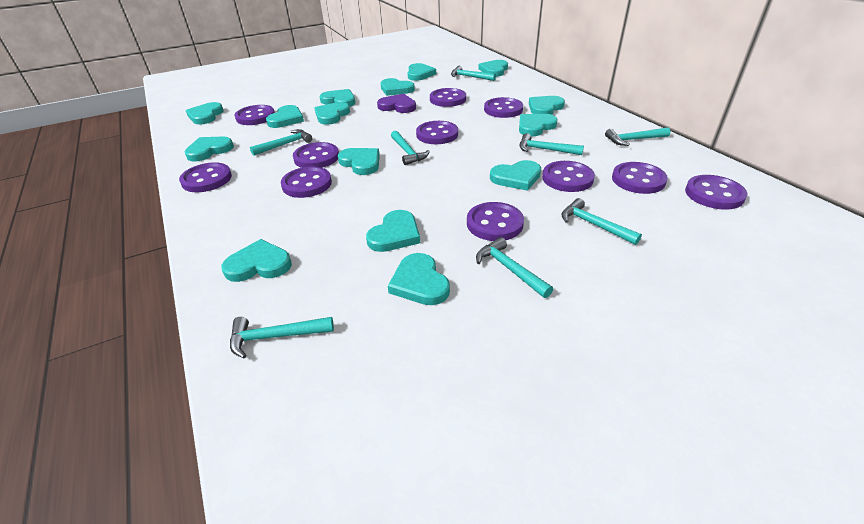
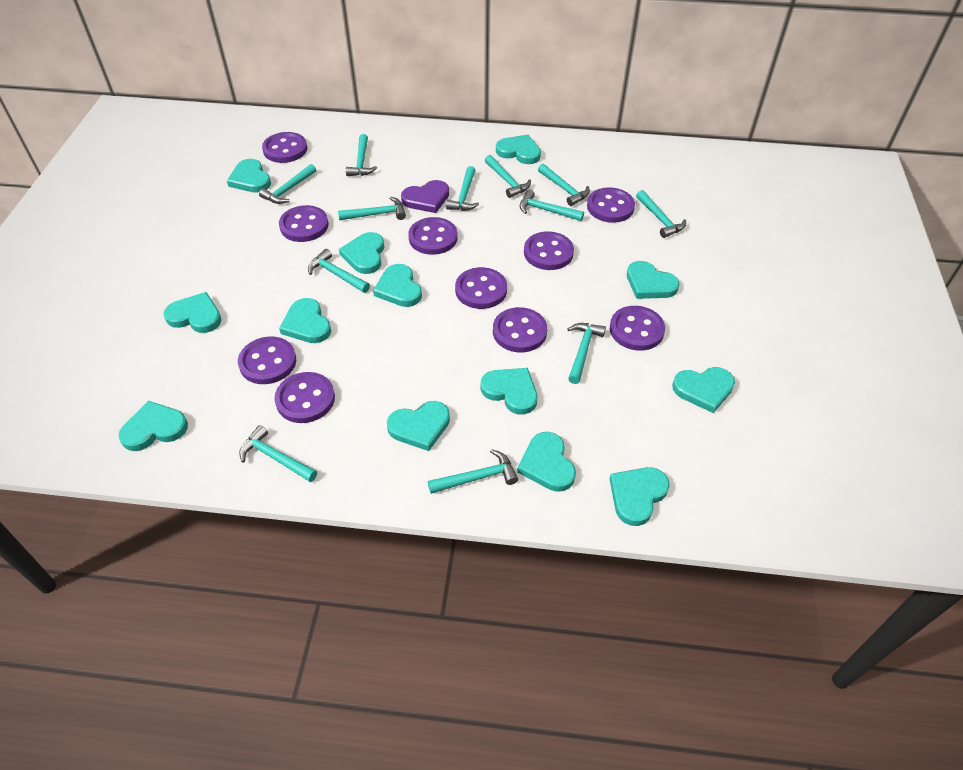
purple button: [179,162,232,192] [234,105,275,125] [281,166,332,198] [293,142,339,168] [416,121,458,144] [430,88,466,107] [467,202,524,241] [484,97,523,118] [542,161,595,192] [612,162,668,194] [685,175,748,210] = 11 -> [238,336,296,384] [262,132,307,163] [274,372,335,423] [279,205,329,242] [408,217,457,255] [455,267,507,309] [493,307,547,352] [524,231,574,270] [587,187,635,223] [610,306,665,351] = 10
turquoise hammer: [230,317,334,358] [250,129,312,156] [391,131,430,165] [451,66,496,81] [476,237,553,298] [520,133,584,155] [561,198,642,245] [605,127,670,146] = 8 -> [239,425,317,482] [259,164,316,204] [308,249,370,293] [338,197,406,221] [346,134,377,176] [428,449,518,494] [446,166,479,211] [485,155,531,198] [520,190,584,221] [538,164,590,206] [567,323,606,384] [636,190,686,238] = 12
turquoise heart: [185,136,234,162] [186,102,224,125] [221,239,292,282] [266,105,304,128] [314,102,350,125] [320,89,355,107] [338,148,380,175] [366,210,420,252] [381,78,415,96] [388,253,450,305] [407,63,436,81] [478,60,508,77] [490,160,541,191] [519,114,558,136] [529,96,565,115] = 15 -> [118,401,188,451] [163,292,221,333] [227,159,271,193] [279,298,331,343] [339,232,384,274] [373,264,422,307] [387,401,450,451] [481,368,537,414] [496,134,541,164] [517,432,576,492] [610,467,670,526] [627,261,680,299] [672,367,735,413] = 13

